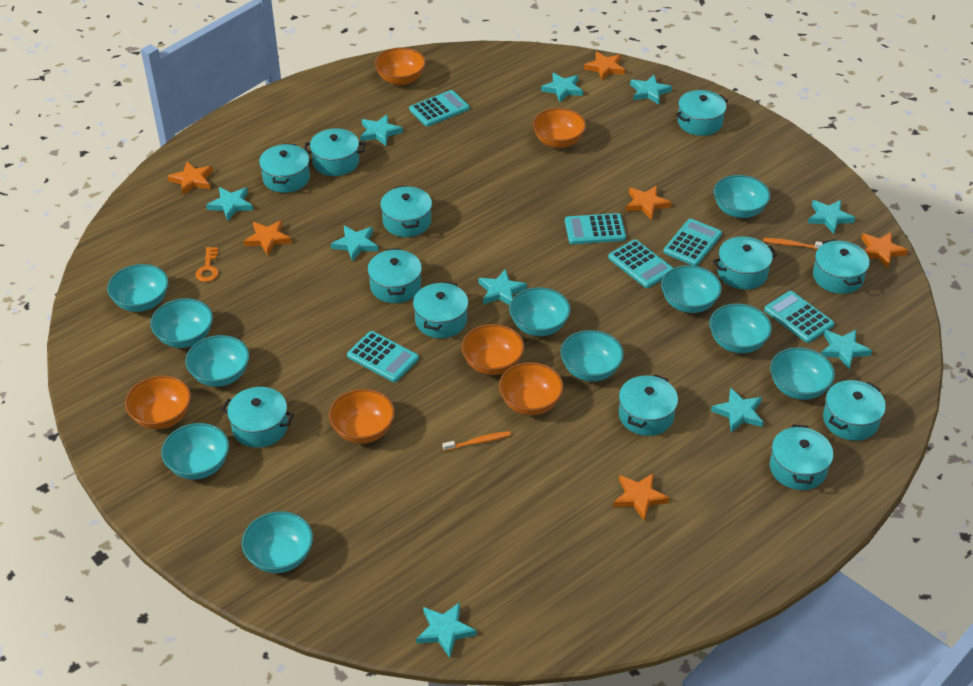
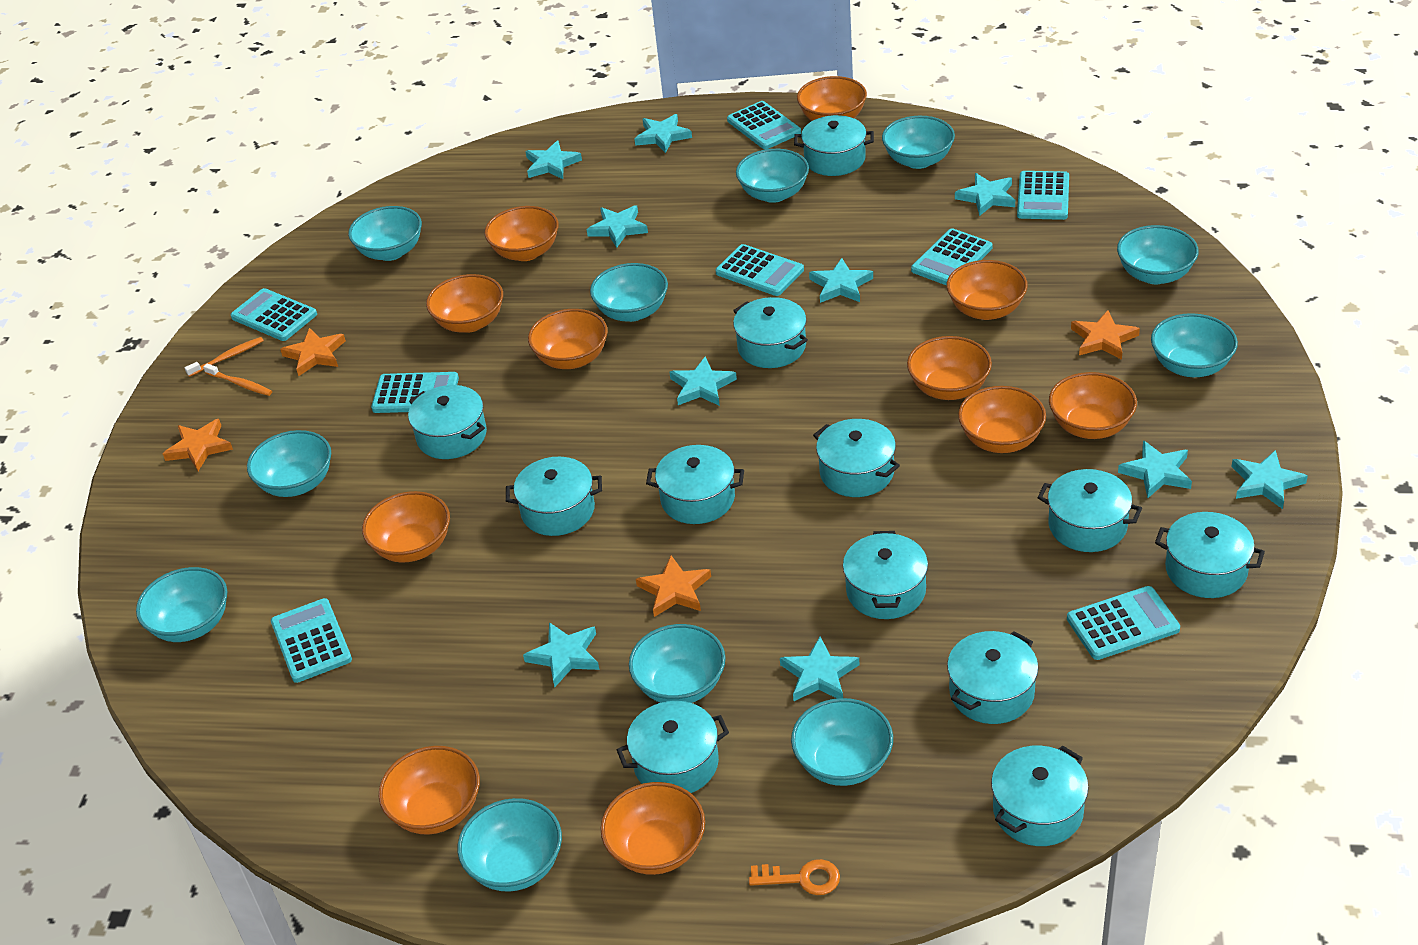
orange bowl: [125,375,191,429] [329,389,395,444] [375,47,426,85] [461,324,524,375] [499,362,564,415] [533,108,586,148] = 6 -> [362,491,450,563] [379,746,480,835] [426,274,503,333] [484,206,559,261] [528,309,608,369] [601,782,705,875] [797,76,867,121] [907,336,992,400] [947,260,1028,320] [958,386,1046,453] [1049,372,1137,439] = 11
orange star: [168,162,213,195] [243,220,292,256] [584,52,625,80] [613,473,670,521] [625,186,671,220] [861,232,908,268] = 6 -> [163,419,233,471] [280,328,346,376] [636,555,711,617] [1071,310,1140,360] = 4
turquoise calculator: [347,331,419,382] [409,90,469,126] [565,213,626,244] [608,239,673,288] [663,219,722,266] [764,291,834,343] = 6 -> [230,288,317,341] [271,598,352,683] [371,372,459,413] [715,244,804,296] [727,101,801,149] [911,228,993,286] [1017,171,1069,220] [1067,586,1180,660] = 8

